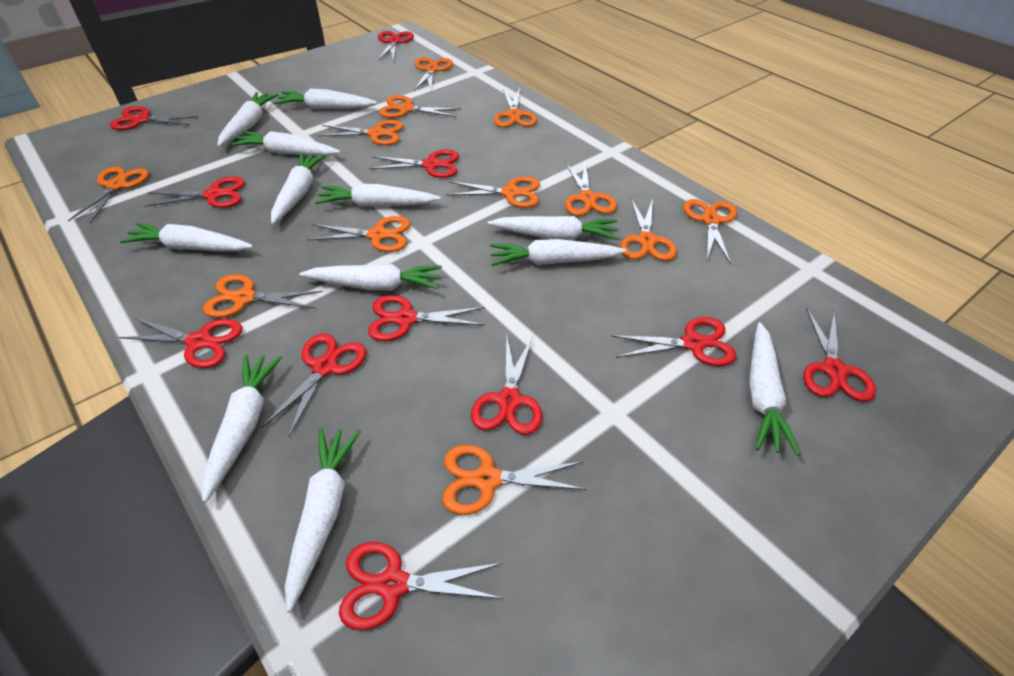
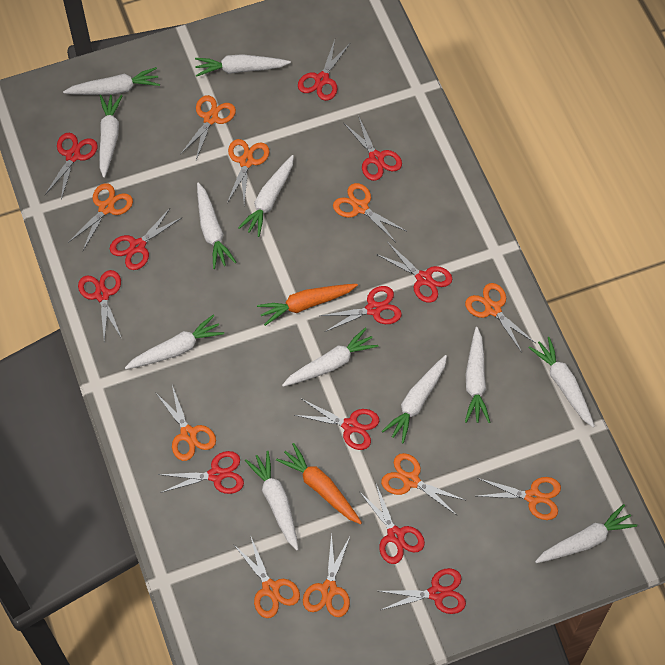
orange carrot: none = 0 -> [257,284,358,326] [276,443,362,524] = 2
orange scissors: [68,167,149,224] [203,274,322,318] [307,216,411,252] [318,120,404,145] [379,95,461,118] [414,57,453,92] [442,445,587,515] [446,176,540,208] [493,88,537,127] [565,162,617,216] [620,199,677,261] [684,199,737,264] = 12 -> [68,183,133,250] [155,385,216,461] [180,95,236,160] [227,139,270,204] [233,535,300,618] [303,532,350,617] [333,183,406,241] [381,453,467,514] [465,283,535,351] [478,477,561,520] = 10

